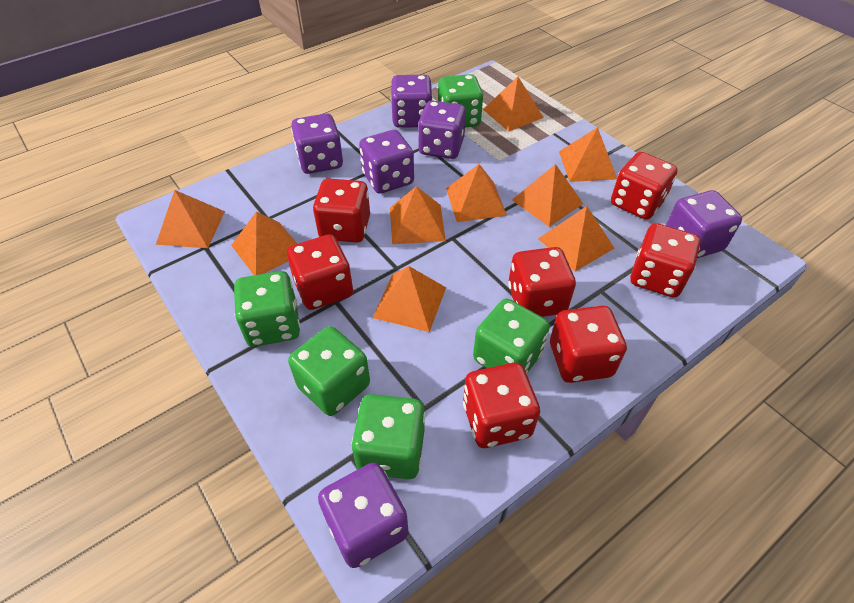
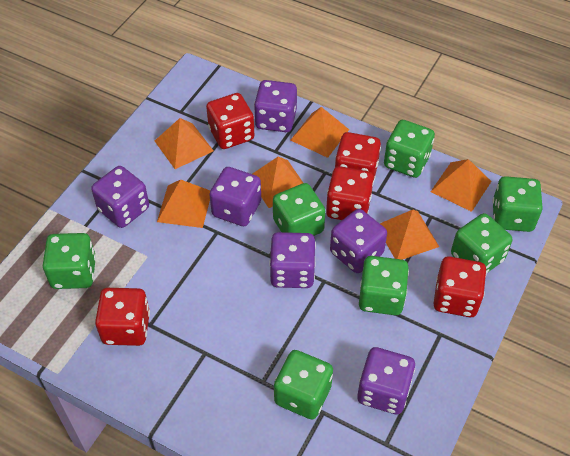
green dice: [234,271,300,347] [288,326,370,416] [352,394,425,479] [438,74,483,128] [473,299,550,374] = 5 -> [43,233,96,289] [273,183,325,236] [274,350,333,420] [359,256,409,315] [384,120,435,178] [451,213,512,274] [492,176,543,232] = 7
orange pyramid: [156,190,225,248] [231,211,297,275] [373,266,446,332] [390,186,446,244] [446,164,507,222] [483,77,544,132] [512,164,583,227] [538,206,614,271] [559,127,617,182] = 9 -> [155,118,213,169] [157,179,210,228] [252,156,303,208] [291,107,349,158] [380,210,439,260] [431,159,492,212] = 6
red dice: [287,234,353,310] [313,178,370,243] [463,363,540,448] [508,247,576,317] [550,306,627,383] [611,152,678,220] [630,223,700,298] = 7 -> [95,288,150,346] [206,93,255,149] [326,166,374,220] [335,132,381,181] [433,256,486,317] = 5

